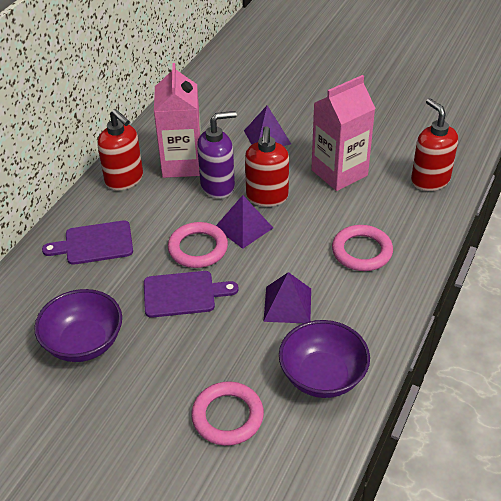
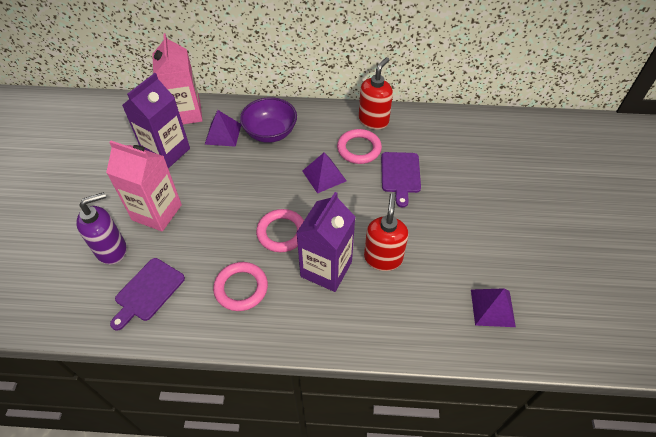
purple bowl: [34,289,122,362] [279,320,370,398] = 2 -> [240,97,297,143] = 1
purple carton: none = 0 -> [122,73,190,168] [296,192,355,292] = 2
red soap dispenser: [98,109,143,190] [245,126,289,207] [411,98,458,191] = 3 -> [359,57,393,130] [364,193,409,271] = 2

